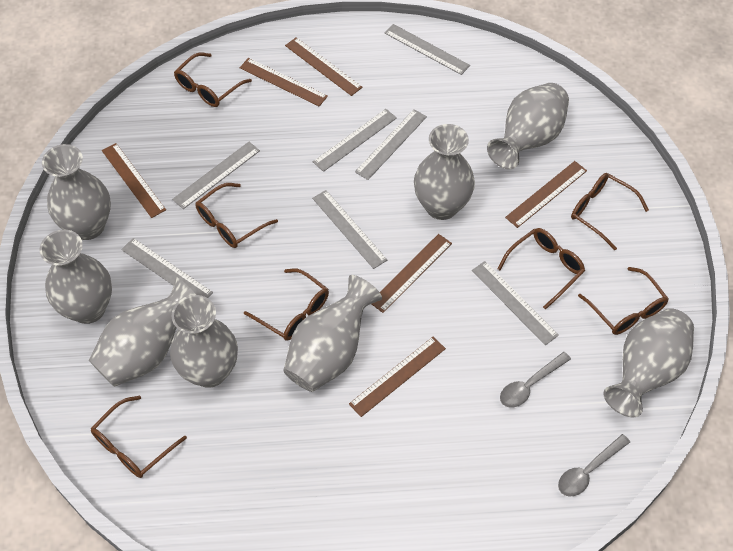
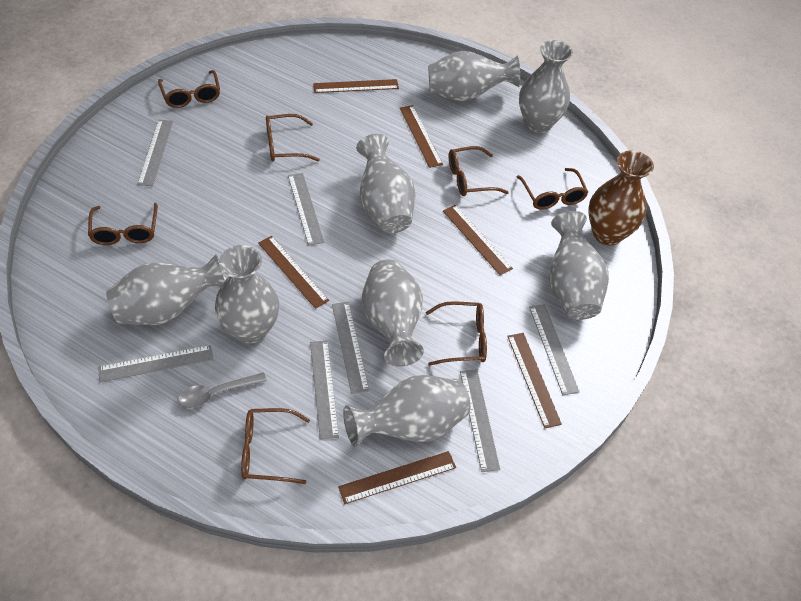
brown vase: none = 0 -> [588,150,654,245] = 1
grey spoon: [500,352,571,408] [558,434,630,497] = 2 -> [178,372,267,408] = 1

